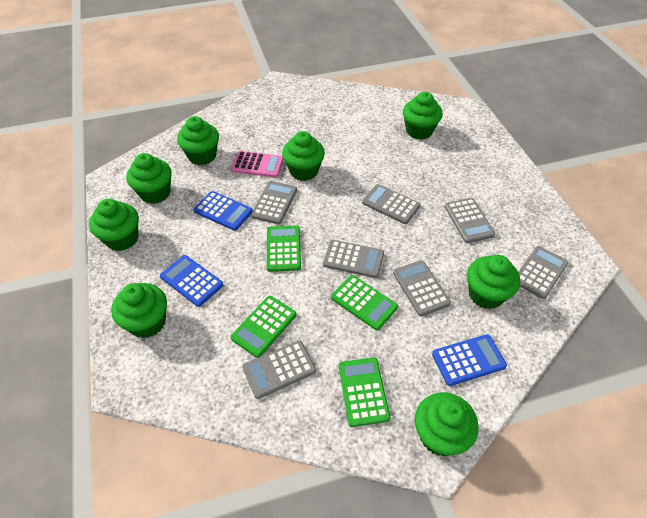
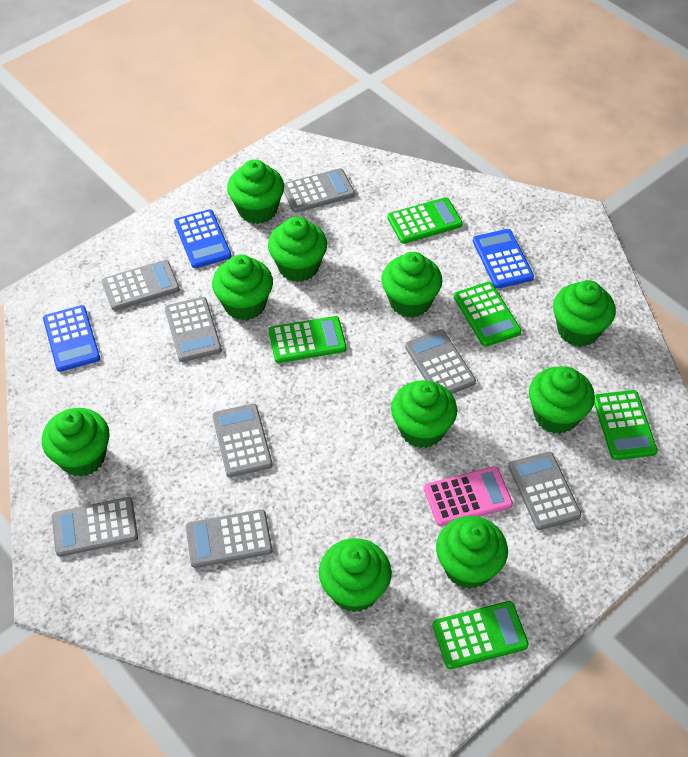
green calculator: [230,296,296,358] [267,225,301,272] [331,275,398,330] [339,358,390,427] = 4 -> [269,316,347,363] [387,197,463,244] [432,601,529,669] [454,282,521,347] [594,390,658,460] = 5
green cupcake: [89,199,139,251] [111,283,167,338] [126,153,172,204] [177,116,219,165] [282,131,325,181] [403,92,443,140] [415,392,479,456] [467,255,520,309] = 8 -> [42,408,110,477] [212,254,273,321] [227,159,284,224] [268,217,327,282] [319,538,392,612] [381,252,442,318] [391,380,457,448] [436,516,508,589] [529,366,595,434] [553,280,616,347] = 10
grey calculator: [242,340,316,399] [251,181,297,224] [323,240,384,278] [362,184,421,224] [393,260,451,316] [445,198,495,243] [518,246,569,299] = 7 -> [52,497,138,557] [102,260,180,311] [165,297,222,362] [186,509,272,568] [212,403,273,477] [284,168,355,213] [405,329,476,394] [509,452,582,530] = 8

